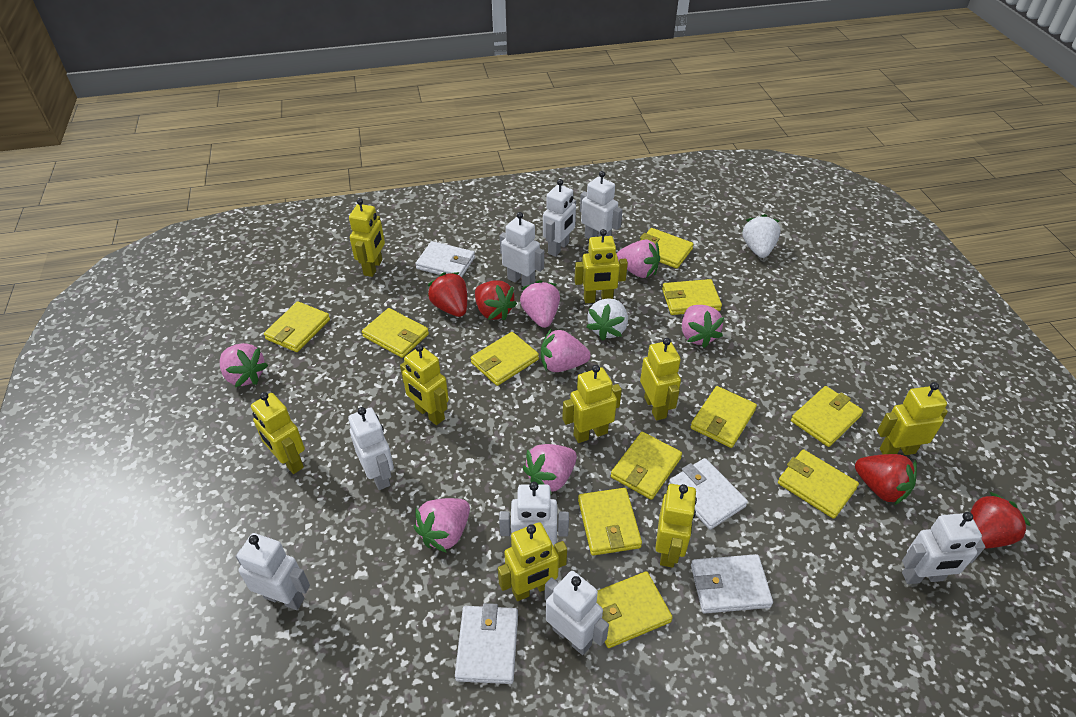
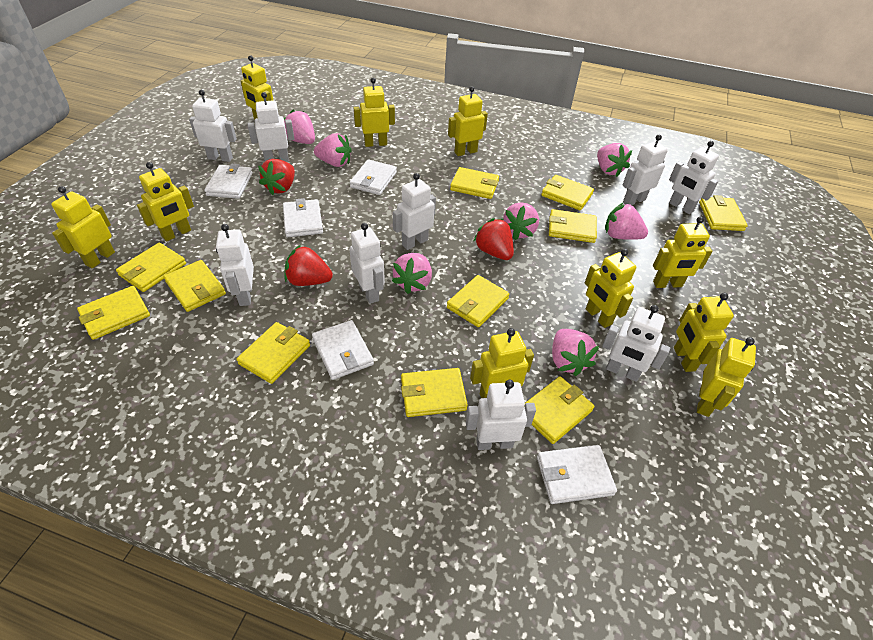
red strawberry: [427,272,467,317] [475,280,517,320] [855,454,917,505] [970,492,1031,549] = 4 -> [258,159,295,195] [285,245,333,286] [473,218,514,260] = 3
white robot: [235,533,310,610] [348,407,394,490] [499,482,569,546] [500,212,544,287] [543,179,576,257] [545,571,609,655] [580,171,622,239] [902,512,985,584] = 8 -> [189,90,237,162] [216,224,254,306] [248,92,294,162] [349,223,385,304] [393,173,436,250] [466,380,536,450] [602,305,670,382] [622,135,668,205] [669,141,719,214] = 9
white strawberry: [587,298,628,341] [742,214,781,258] = 2 -> none = 0
white wallet: [415,241,475,277] [455,603,518,684] [668,458,748,530] [691,554,773,613] = 4 -> [204,164,253,199] [283,198,323,237] [312,320,374,380] [350,159,397,195] [537,445,617,504] = 5
yellow robot: [251,392,305,474] [349,198,385,277] [400,344,449,425] [498,522,567,601] [562,365,622,443] [574,229,628,303] [640,338,681,420] [655,484,697,568] [877,382,948,455] = 9 -> [51,186,115,268] [137,162,194,241] [241,55,273,120] [354,78,395,147] [448,86,488,156] [470,328,534,398] [585,249,636,328] [653,216,712,288] [674,293,734,372] [697,337,756,417] = 10

